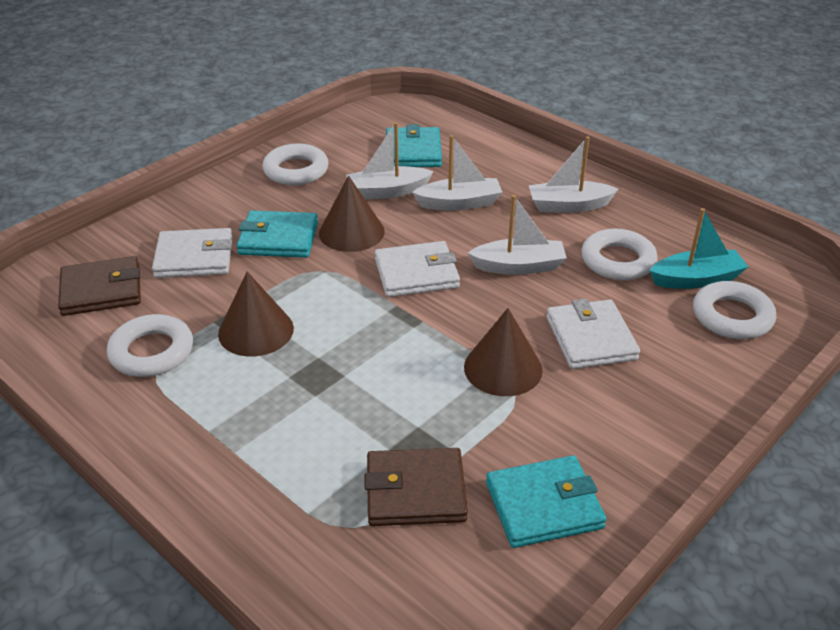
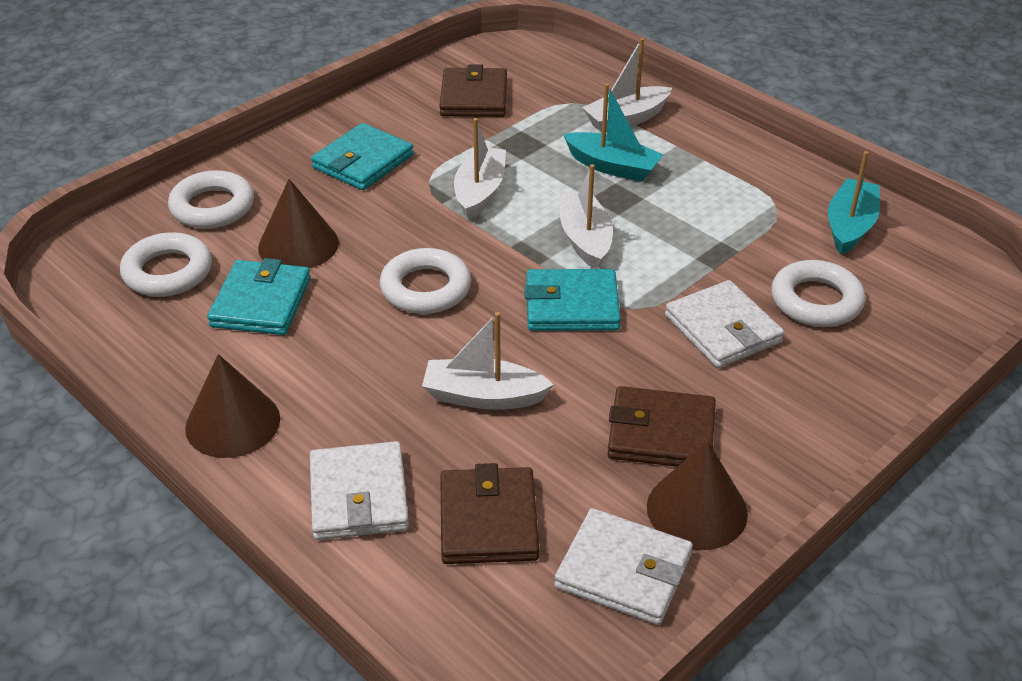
brown wallet: [58,256,141,316] [364,448,468,526] = 2 -> [439,64,507,117] [440,463,539,564] [608,386,716,467] = 3
turquoise boat: [649,208,748,289] = 1 -> [563,84,664,182] [828,151,880,255] = 2

